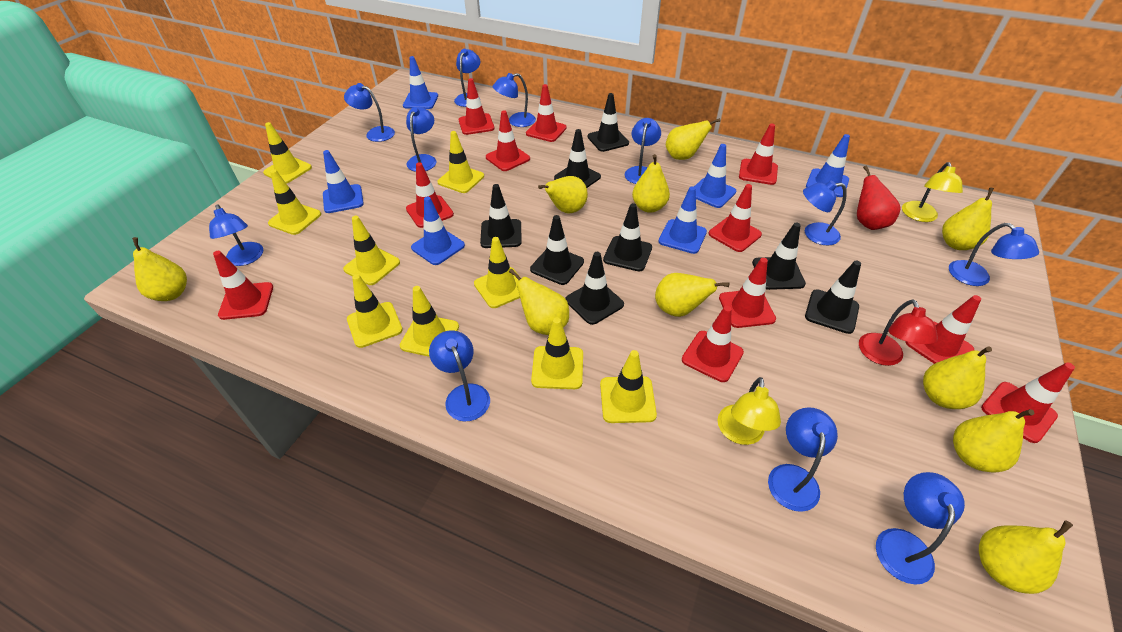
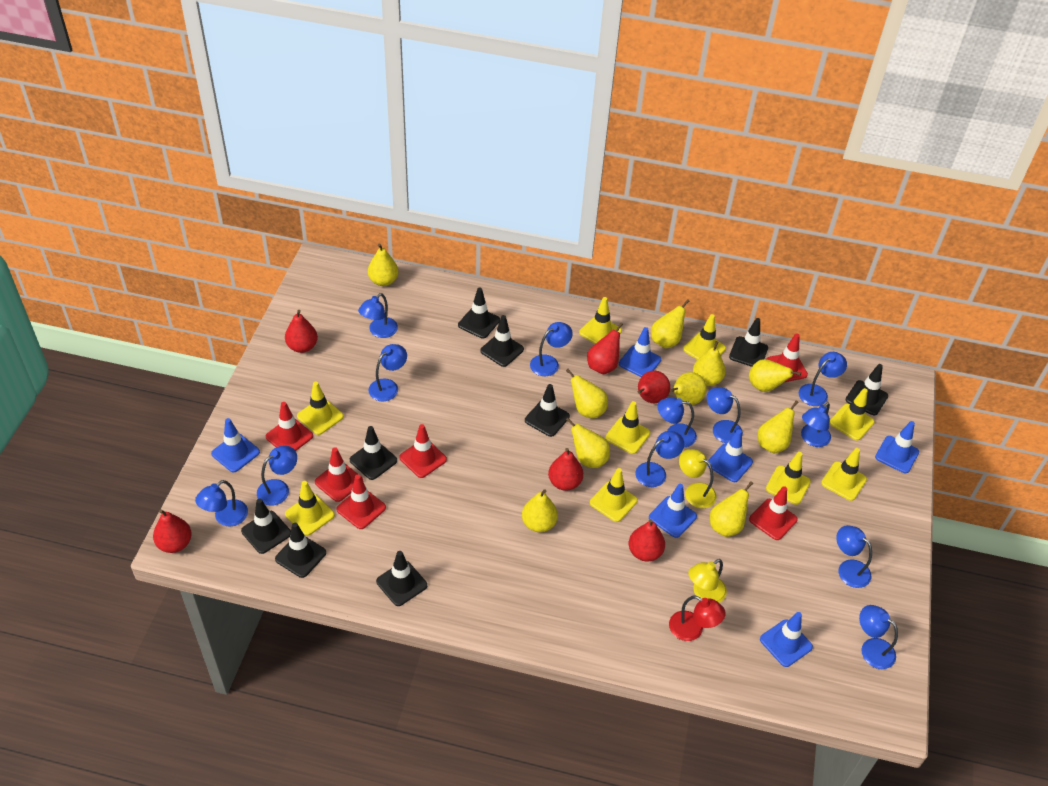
black traffic cone: [480,184,522,248] [530,215,584,285] [554,129,601,188] [565,252,624,325] [588,93,629,152] [603,203,652,271] [752,223,806,290] [805,261,861,334] = 8 -> [241,499,291,554] [275,523,326,578] [350,426,397,480] [376,551,427,606] [458,288,500,339] [480,315,524,367] [525,384,570,437] [729,318,768,367] [845,364,888,415] = 9
blue lamp: [209,205,263,266] [344,83,395,142] [406,107,436,172] [429,330,490,422] [454,49,480,107] [493,73,536,127] [625,118,661,184] [768,407,838,512] [803,181,847,245] [876,472,965,585] [949,223,1039,286] = 11 -> [195,480,248,527] [257,446,297,506] [358,293,398,338] [368,344,407,401] [530,322,573,376] [635,431,684,487] [657,397,697,447] [707,387,743,444] [799,352,847,406] [801,402,831,447] [836,525,872,588] [859,605,898,669] = 12
red pear: [857,165,901,230] = 1 -> [153,509,192,553] [285,310,318,353] [548,448,583,491] [587,323,623,374] [629,519,665,562] [638,371,670,403] = 6
red traffic cone: [213,251,273,320] [406,162,454,228] [459,78,495,135] [486,110,530,171] [526,84,567,142] [682,306,744,382] [709,184,762,252] [719,258,776,328] [739,124,778,185] [905,295,981,364] [981,362,1075,443] = 11 -> [266,402,313,451] [315,447,363,502] [336,475,386,529] [399,424,447,478] [749,486,797,540] [767,333,808,383] = 6

